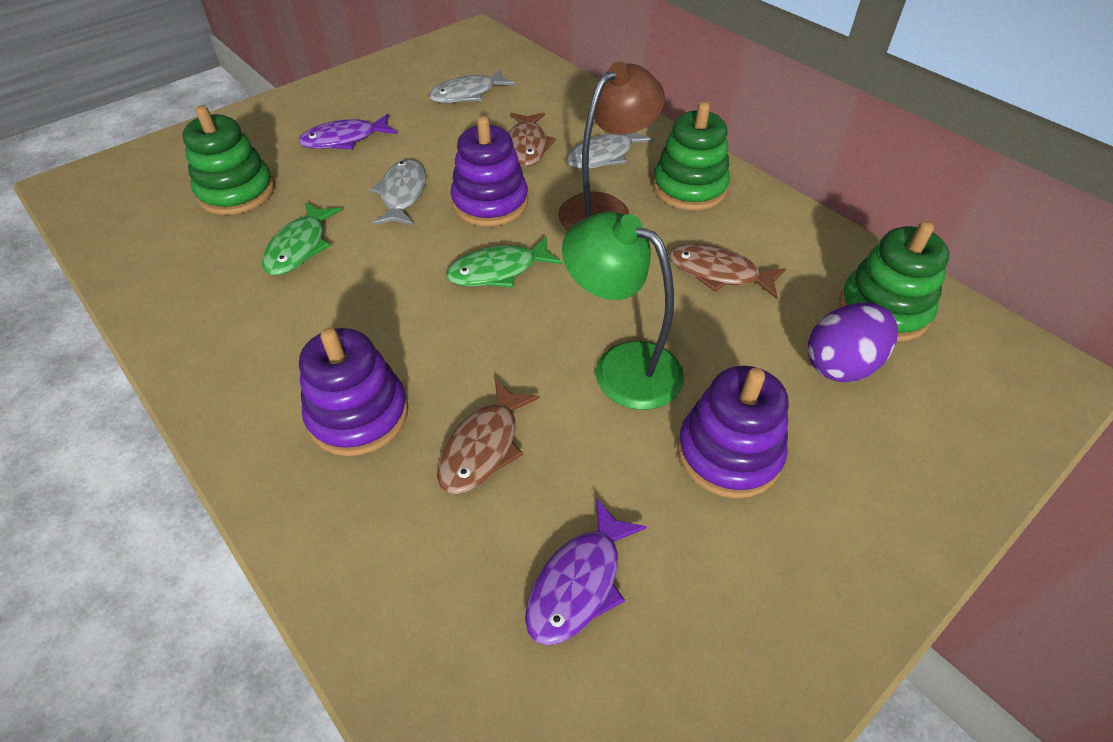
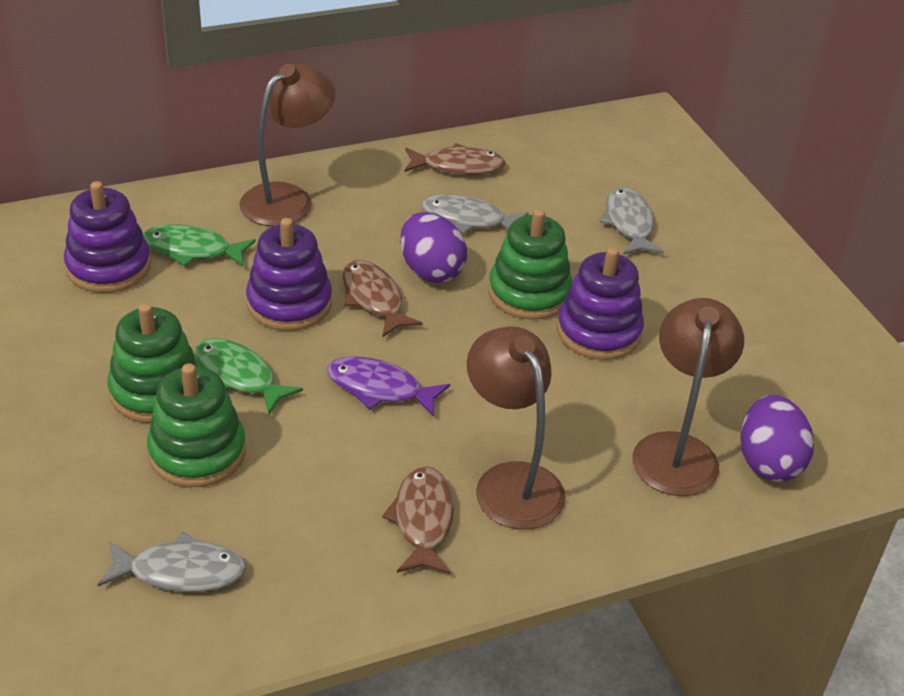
brown lamp: [558,61,665,230] = 1 -> [239,64,335,226] [467,326,566,530] [632,298,744,496] = 3
green lamp: [562,211,684,410] = 1 -> none = 0
purple egg: [808,303,898,382] = 1 -> [400,212,467,283] [740,395,814,482] = 2
purple fish: [298,114,397,149] [525,498,647,645] = 2 -> [327,356,450,417] = 1

